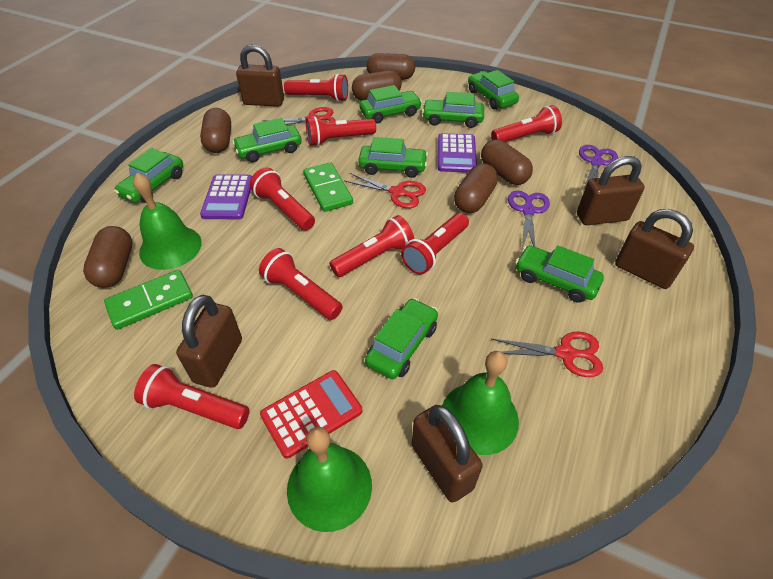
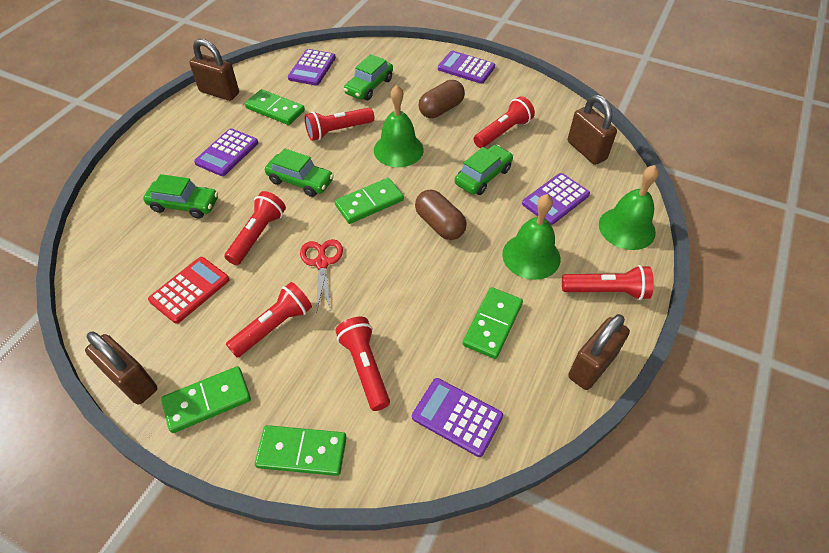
brown capsule: [83,226,132,288] [200,108,231,153] [352,70,402,101] [367,53,415,80] [454,163,498,213] [481,139,533,185] = 6 -> [415,190,467,240] [419,80,465,118] = 2
brown padlock: [176,294,242,388] [236,44,284,107] [412,405,483,503] [577,156,645,225] [615,209,694,289] = 5 -> [85,331,157,405] [189,39,239,101] [568,95,617,165] [568,314,630,390] = 4
green car: [114,148,183,203] [232,118,302,162] [358,137,428,178] [359,85,422,124] [365,298,438,379] [422,92,484,128] [468,70,519,110] [515,245,604,303] = 8 -> [143,174,218,219] [265,148,334,197] [344,54,393,100] [455,145,513,195] = 4
green domino: [104,270,193,330] [303,162,353,212] = 2 -> [161,366,251,433] [245,89,305,125] [255,425,347,476] [335,178,404,224] [462,287,523,359] = 5
purple calculator: [200,174,252,219] [438,133,477,173] = 2 -> [194,128,258,176] [288,49,336,86] [412,378,503,457] [438,51,495,84] [522,173,590,225] = 5
purple scissors: [508,190,550,249] [579,145,618,191] = 2 -> none = 0
red flashlight: [134,364,250,429] [250,167,315,231] [259,248,342,320] [284,74,348,102] [306,116,376,146] [329,215,414,277] [401,213,469,274] [491,105,562,142] = 8 -> [224,191,286,265] [226,282,312,358] [305,108,374,141] [335,317,390,411] [473,96,535,148] [562,265,654,300] = 6
red scissors: [262,107,336,125] [344,173,426,208] [492,332,603,377] = 3 -> [300,239,343,313] = 1

